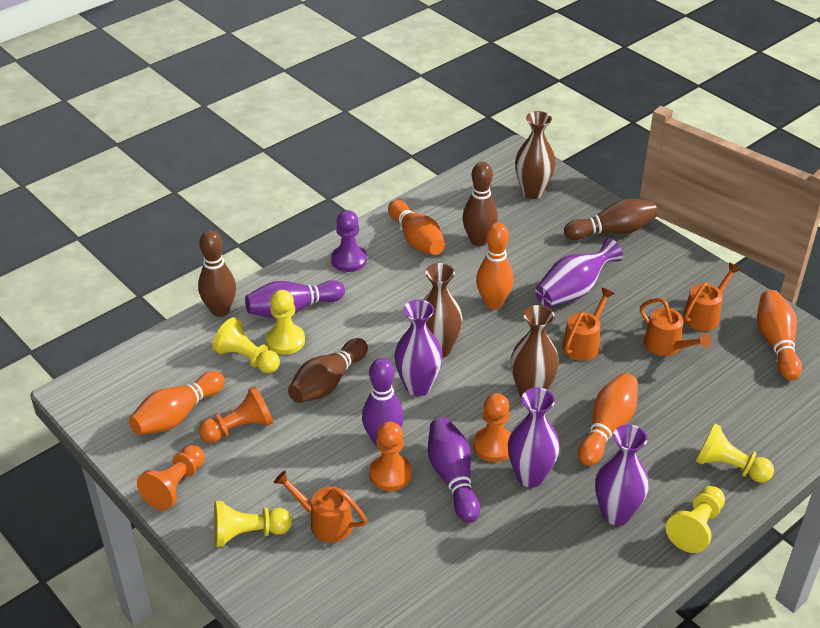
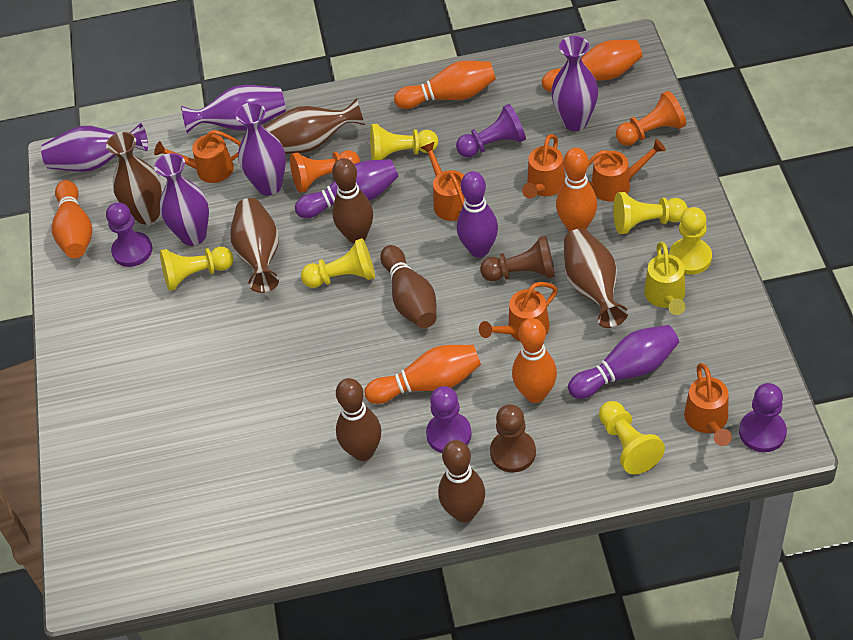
brown pawn: none = 0 -> [480,236,555,281] [490,404,536,473] = 2
brown vase: [423,263,463,358] [510,305,559,398] [515,111,556,199] = 3 -> [106,132,162,224] [230,198,279,293] [264,98,365,154] [564,228,628,328] = 4
orange bowling pin: [129,371,225,435] [388,200,445,255] [476,223,514,309] [578,373,638,466] [757,290,802,381] = 5 -> [52,180,92,258] [364,345,481,404] [394,61,496,109] [512,318,557,403] [542,40,643,92] [556,148,597,232] = 6
orange pawn: [137,445,205,511] [199,386,273,443] [369,421,412,491] [473,393,511,462] = 4 -> [290,150,360,193] [616,91,686,146] = 2
orange watering can: [274,470,367,543] [562,288,615,361] [640,298,711,356] [683,262,741,331] = 4 -> [154,130,241,183] [420,142,465,221] [479,282,558,341] [522,134,565,199] [588,139,666,201] [684,363,732,446] = 6
purple pawn: [331,210,367,272] = 1 -> [106,202,152,267] [426,386,472,453] [456,104,526,157] [739,383,787,452] = 4
purple vase: [394,300,443,396] [508,387,560,487] [535,238,623,307] [595,424,649,526] = 4 -> [41,123,148,172] [154,153,209,246] [181,85,286,133] [235,102,286,195] [551,36,598,131] = 5
yellow pawn: [212,317,280,373] [214,501,292,547] [266,290,305,355] [666,486,725,553] [696,423,774,483] = 5 -> [160,247,233,291] [301,238,375,288] [370,124,438,160] [599,401,665,474] [613,192,688,234] [669,207,712,275] = 6
yellow watering can: none = 0 -> [644,242,686,315] = 1

